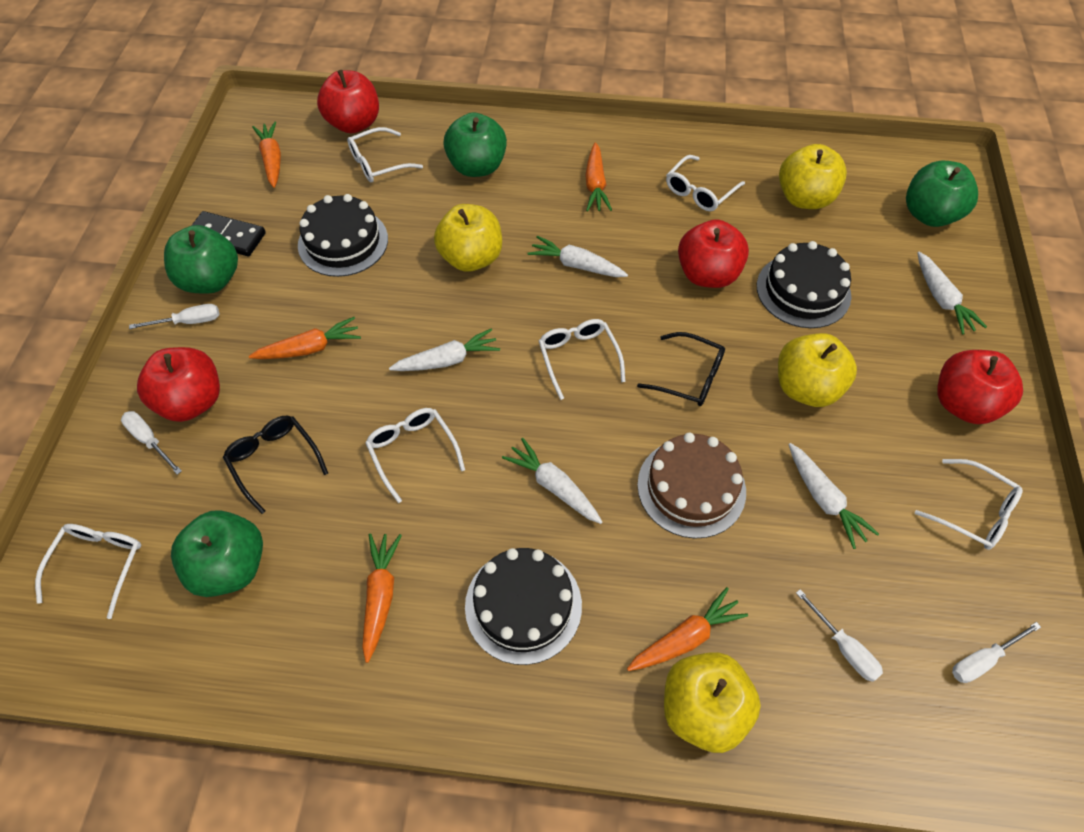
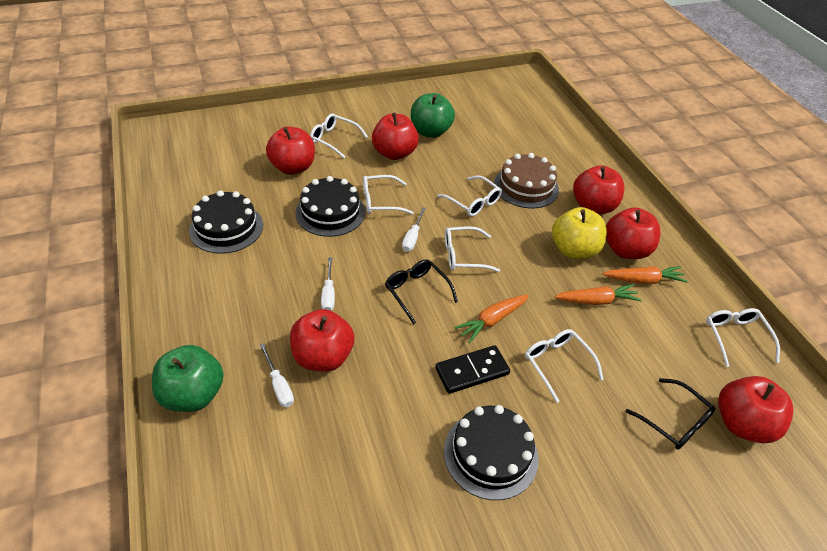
green apple: [164,225,238,293] [171,510,263,597] [443,112,507,177] [906,161,978,227] = 4 -> [152,345,224,412] [411,93,455,138] = 2
orange carrot: [249,317,361,359] [252,122,281,188] [362,534,402,663] [585,142,612,211] [627,587,748,671] = 5 -> [454,295,529,343] [554,284,642,305] [603,266,688,284] = 3
red apple: [137,347,220,422] [317,70,379,133] [678,219,749,288] [938,350,1023,424] = 4 -> [266,126,315,175] [290,309,354,372] [372,113,419,160] [573,165,625,214] [606,208,661,259] [718,376,794,443] = 6
white carrot: [389,328,500,371] [502,437,602,524] [527,236,628,277] [788,443,879,549] [917,252,987,335] = 5 -> none = 0
white screwdriver: [121,411,182,475] [129,304,219,329] [796,589,883,682] [952,622,1041,683] = 4 -> [260,343,294,407] [321,257,335,311] [402,207,426,252] = 3
yellow apple: [434,204,502,272] [664,652,761,753] [778,333,857,407] [779,144,847,209] = 4 -> [552,207,607,259] = 1

